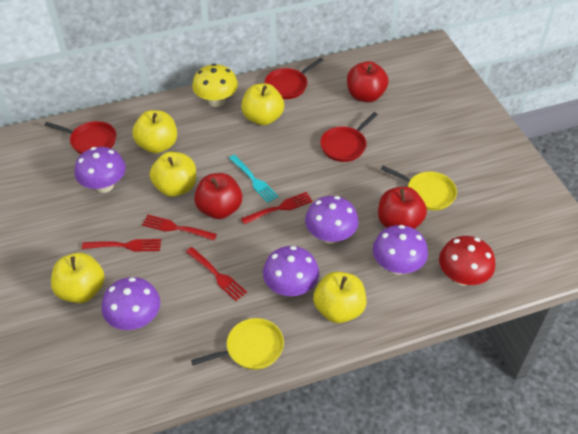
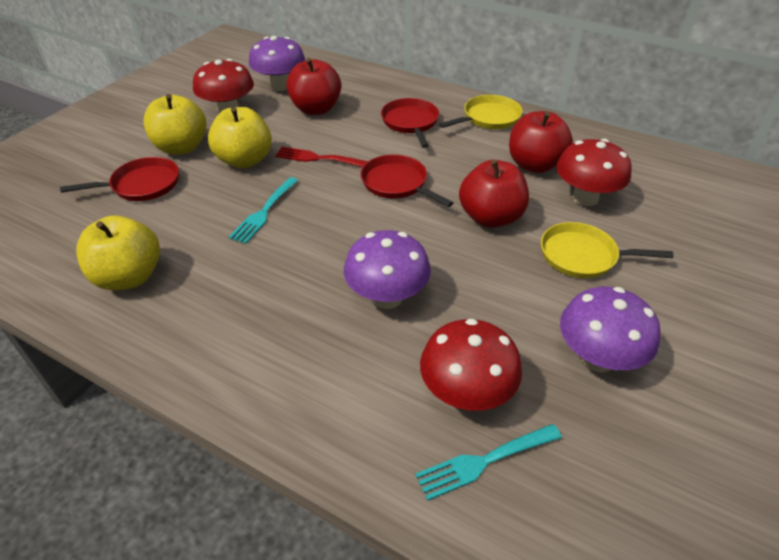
purple mushroom: [75,147,126,193] [102,277,160,330] [263,246,319,296] [305,196,359,244] [373,225,428,274] = 5 -> [249,36,305,91] [344,230,431,309] [560,287,661,373] = 3
red fork: [82,239,161,252] [142,215,217,240] [186,247,247,301] [241,192,313,224] = 4 -> [275,147,368,167] = 1
red mushroom: [439,236,495,286] = 1 -> [193,59,254,114] [420,318,522,411] [556,139,632,206] = 3
turquoise fork: [229,155,279,203] = 1 -> [229,177,299,244] [415,424,562,501] = 2
yellow apple: [51,253,105,303] [132,110,177,153] [150,152,196,197] [241,83,284,125] [313,272,366,323] = 5 -> [76,215,160,291] [143,94,207,155] [208,107,272,168] = 3
yellow mushroom: [192,64,238,107] = 1 -> none = 0

